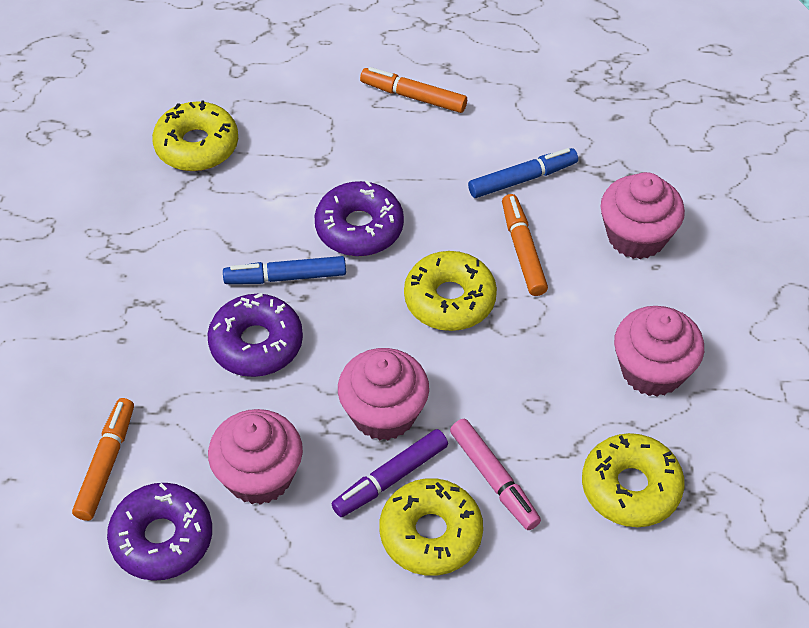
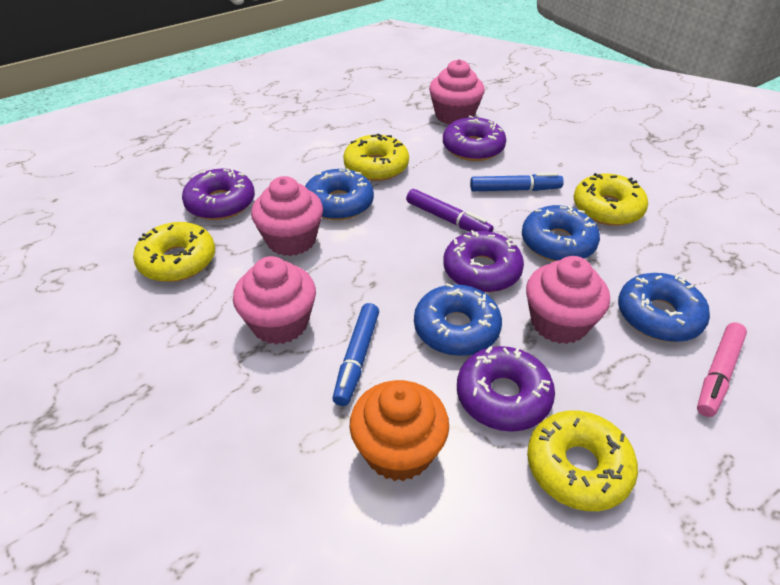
blue donut: none = 0 -> [305,169,374,220] [414,283,502,356] [522,205,600,261] [618,273,710,342] = 4
orange cupcake: none = 0 -> [350,380,449,481] = 1
orange marker: [72,398,134,521] [360,67,467,113] [502,194,548,296] = 3 -> none = 0
purple donut: [107,483,212,581] [208,293,303,377] [315,180,404,256] = 3 -> [182,169,255,220] [443,115,506,161] [443,230,524,293] [457,346,555,432] = 4

